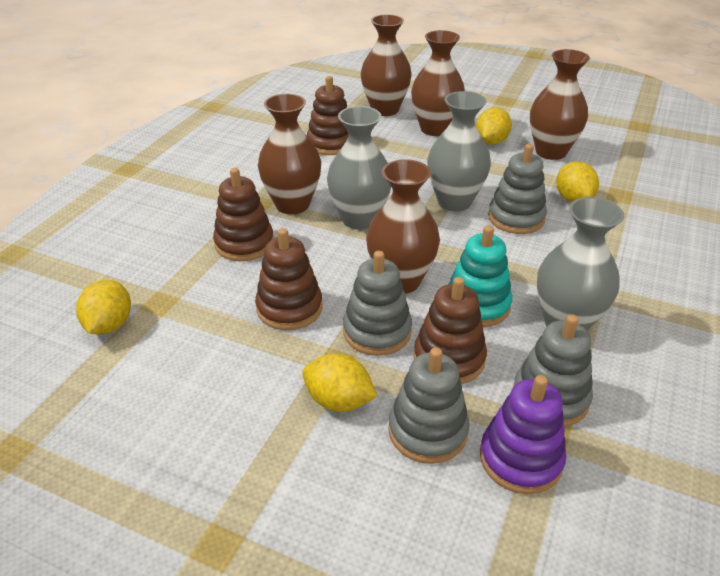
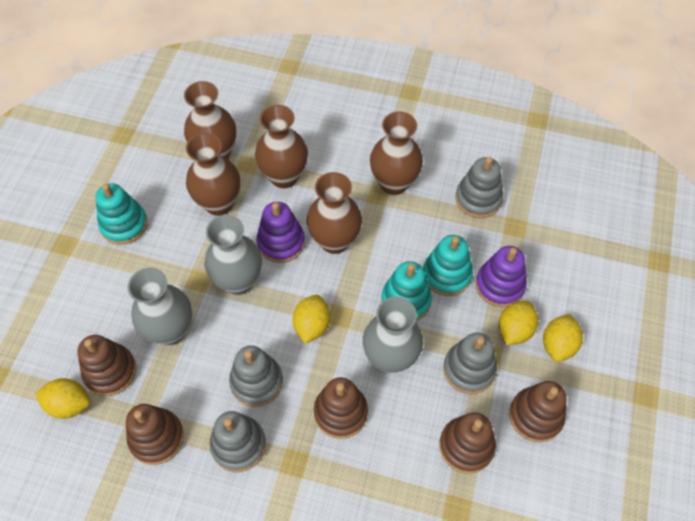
brown stacking toy: [213,168,274,261] [255,228,322,330] [307,76,349,155] [414,277,487,384] = 4 -> [77,335,137,396] [126,404,184,465] [314,377,368,439] [439,412,496,474] [509,381,566,442] = 5
purple stacking toy: [480,375,566,494] = 1 -> [256,202,305,263] [475,246,527,307] = 2
turquoise stacking toy: [449,225,512,327] = 1 -> [96,183,148,245] [381,261,432,321] [423,235,473,296] = 3

